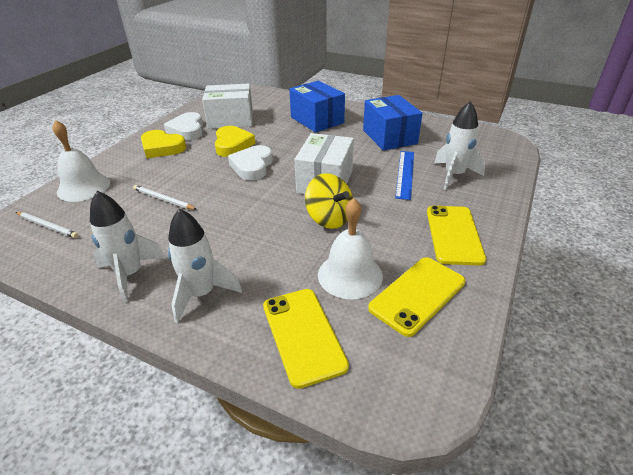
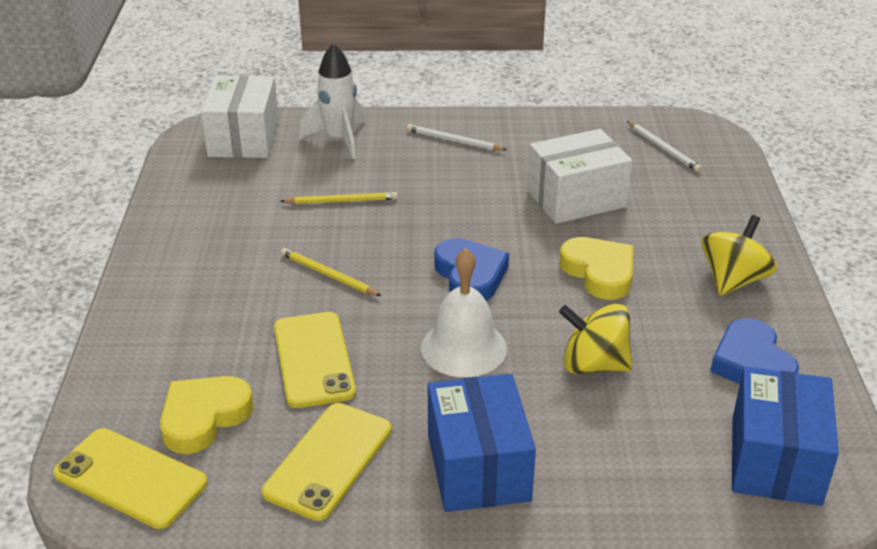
blue heart: none = 0 -> [434,238,509,301] [710,318,799,384] = 2
blue ruler: [395,151,414,200] = 1 -> none = 0
white bell: [52,120,110,202] [318,198,383,299] = 2 -> [421,248,507,377] = 1
white heart: [164,112,203,140] [228,145,273,181] = 2 -> none = 0
white rocket: [90,191,166,303] [168,208,242,323] [434,101,485,190] = 3 -> [300,43,365,159] = 1
yellow pencil: none = 0 -> [280,248,381,296] [281,192,398,204] = 2
yellow spinning top: [305,173,353,229] = 1 -> [559,304,633,374] [701,215,777,296] = 2

